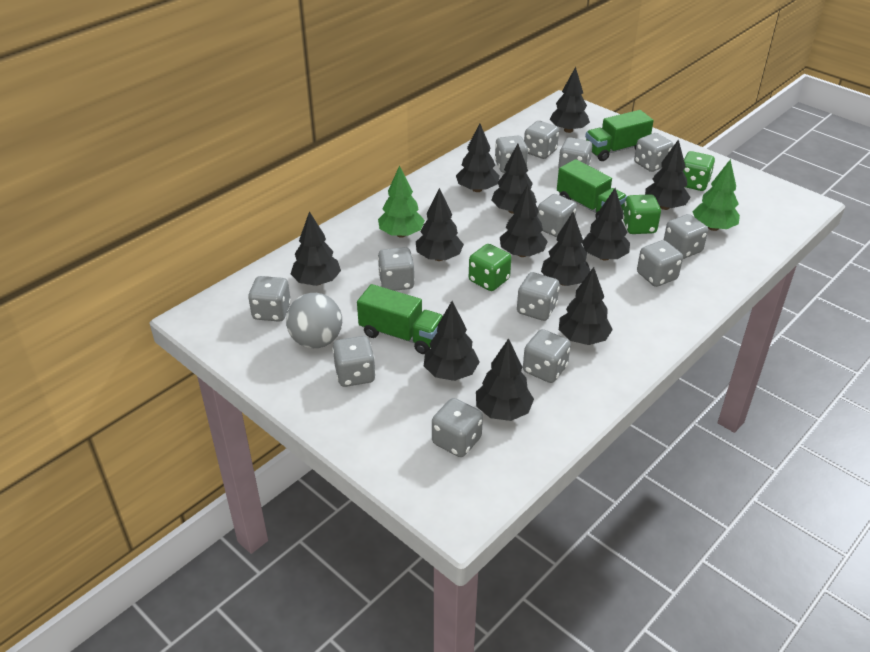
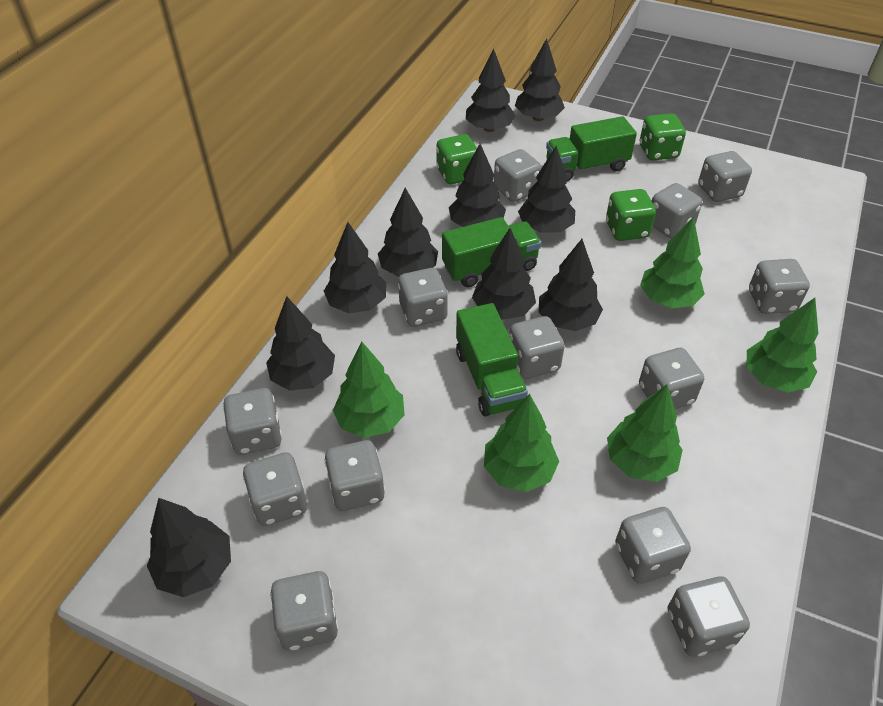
black tree: [291,211,341,286] [416,188,464,261] [424,301,480,381] [456,123,500,192] [476,338,534,421] [491,144,537,214] [500,185,548,257] [541,212,590,286] [549,67,590,133] [559,267,613,345] [582,188,630,260] [645,139,691,210] = 12 -> [147,498,231,597] [266,296,335,391] [324,222,386,313] [378,188,438,277] [449,144,506,227] [466,49,516,132] [472,228,536,320] [515,38,565,121] [518,146,575,233] [539,239,603,331] = 10
green tree: [378,165,425,238] [692,159,740,231] = 2 -> [333,341,405,438] [484,394,559,492] [607,385,683,482] [640,217,705,308] [747,298,818,393] = 5
grey ball: [286,293,342,348] = 1 -> none = 0

